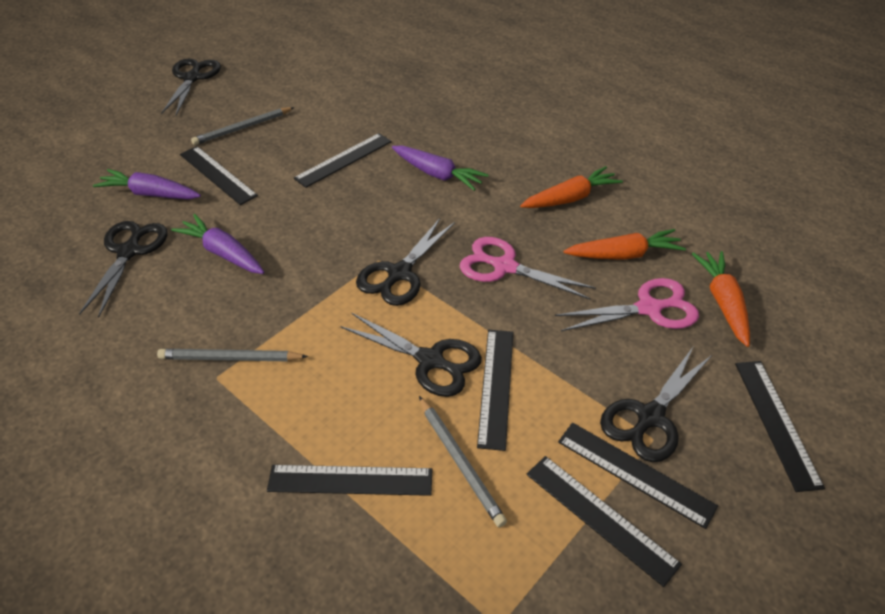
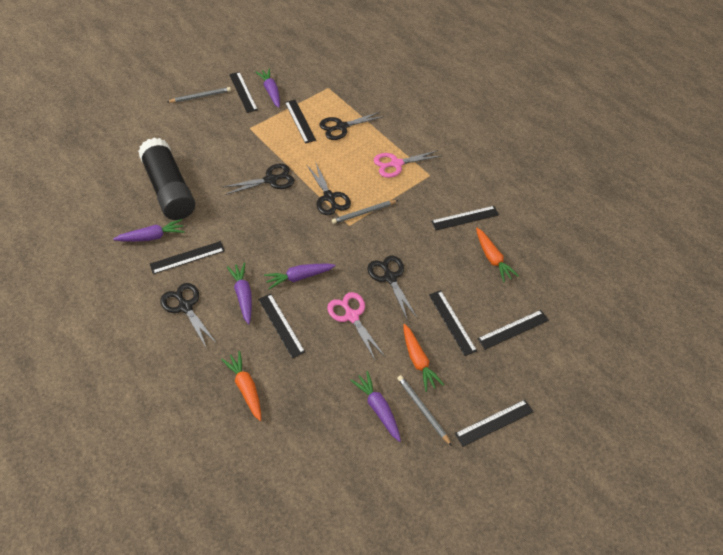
black glue stick: none = 0 -> [138,138,195,220] = 1
black ruler: [180,146,258,205] [267,465,432,496] [294,133,392,188] [477,330,513,451] [527,456,682,587] [558,423,718,529] [735,361,825,492] = 7 -> [150,241,225,274] [229,72,258,113] [258,294,305,359] [285,100,316,143] [429,290,477,356] [431,206,499,230] [455,400,533,447] [477,310,549,350] = 8
purple carrot: [93,169,201,199] [171,214,264,274] [392,146,489,191] = 3 -> [113,219,185,242] [227,263,252,324] [256,69,280,108] [264,264,335,289] [350,371,401,442] = 5

